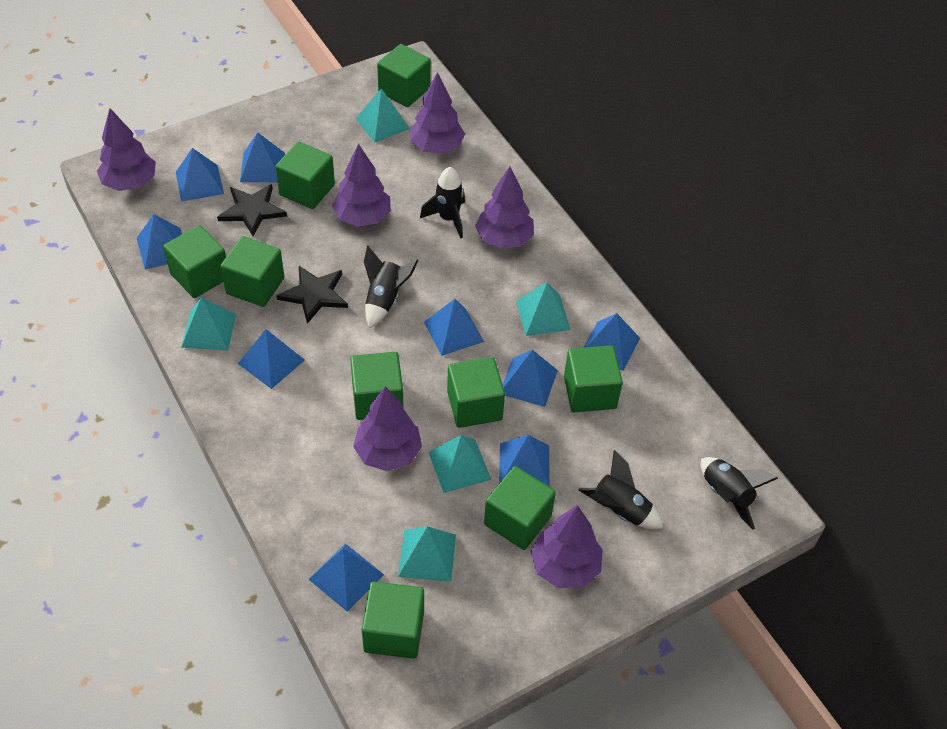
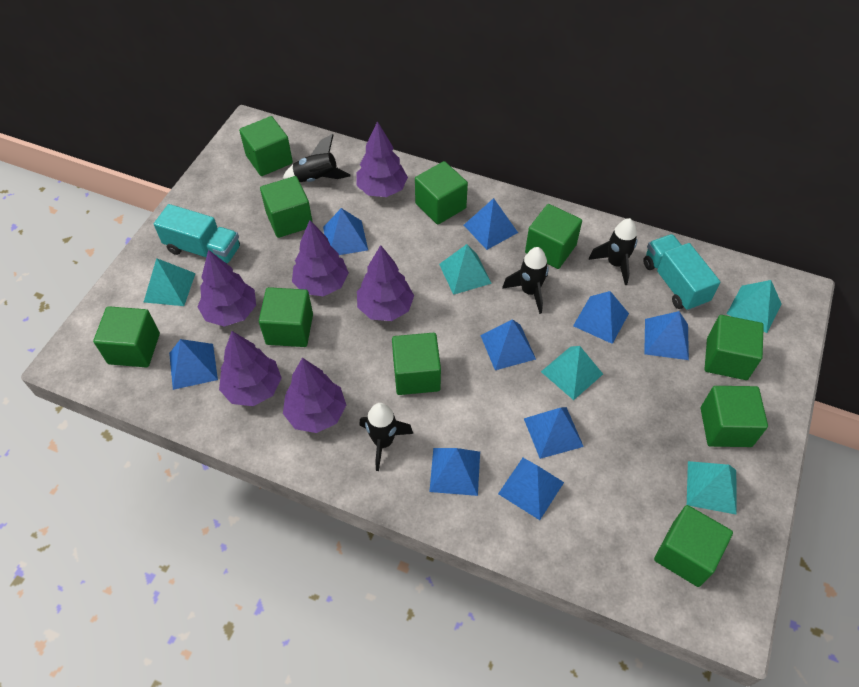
black star: [217,184,287,237] [276,266,348,324] = 2 -> none = 0
green cube: [163,225,226,298] [220,236,285,307] [275,142,335,209] [350,352,403,420] [362,581,424,659] [377,44,431,107] [447,357,505,428] [484,466,556,550] [564,345,623,412] = 9 -> [93,306,160,367] [239,116,293,176] [259,287,313,347] [260,176,312,238] [392,333,441,395] [415,161,468,224] [525,204,582,269] [654,505,733,587] [701,386,768,447] [705,315,764,380] = 10
turquoise truck: none = 0 -> [154,204,240,264] [643,234,720,311] = 2

